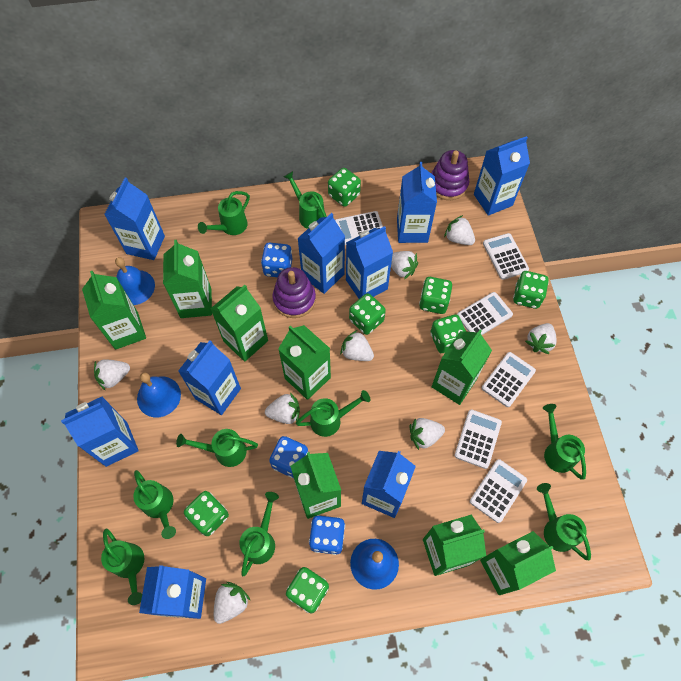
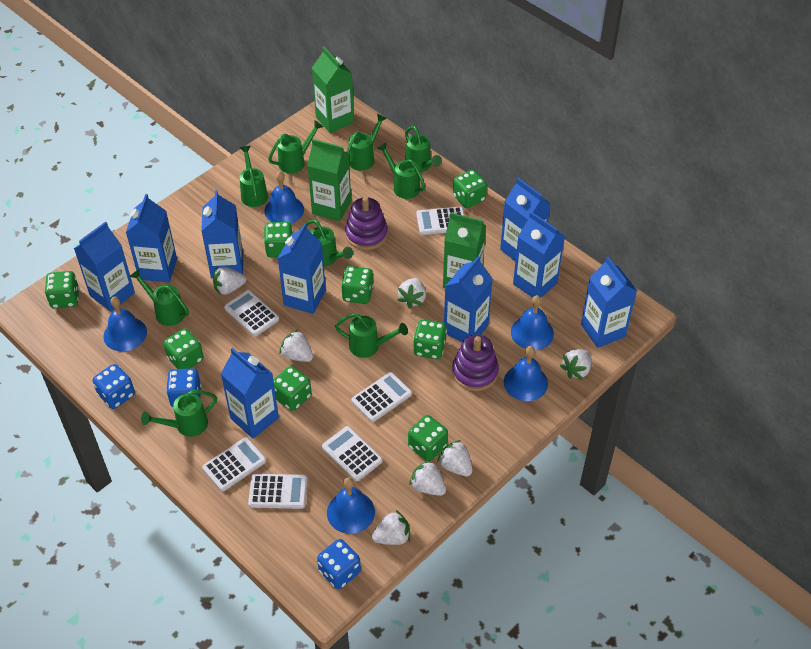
blue bell: [115,257,155,305] [137,372,181,417] [350,539,399,590] = 3 -> [103,297,147,351] [264,171,304,224] [327,477,375,534] [504,346,548,401] [511,295,554,350] = 5
green carton: [82,271,146,350] [163,240,212,318] [211,285,268,361] [278,325,331,400] [290,452,341,519] [423,514,486,576] [432,330,492,405] [480,531,556,595] = 8 -> [307,139,351,222] [312,47,354,133] [443,212,486,288] = 3
green dice: [184,491,229,536] [286,567,329,614] [328,168,361,207] [349,293,386,335] [419,277,452,314] [430,314,466,353] [513,271,549,309] = 7 -> [45,271,79,309] [163,329,204,369] [264,222,293,257] [273,366,312,411] [341,266,374,304] [408,415,448,461] [413,319,447,359] [453,170,487,208] = 8
white strawberry: [94,359,130,391] [214,582,251,624] [265,393,300,424] [340,330,374,361] [391,251,418,279] [410,418,445,450] [444,215,475,245] [525,323,557,354] = 8 -> [213,267,246,296] [279,329,313,362] [372,510,410,545] [398,278,426,308] [409,460,446,496] [437,440,472,477] [560,349,591,380] = 7

